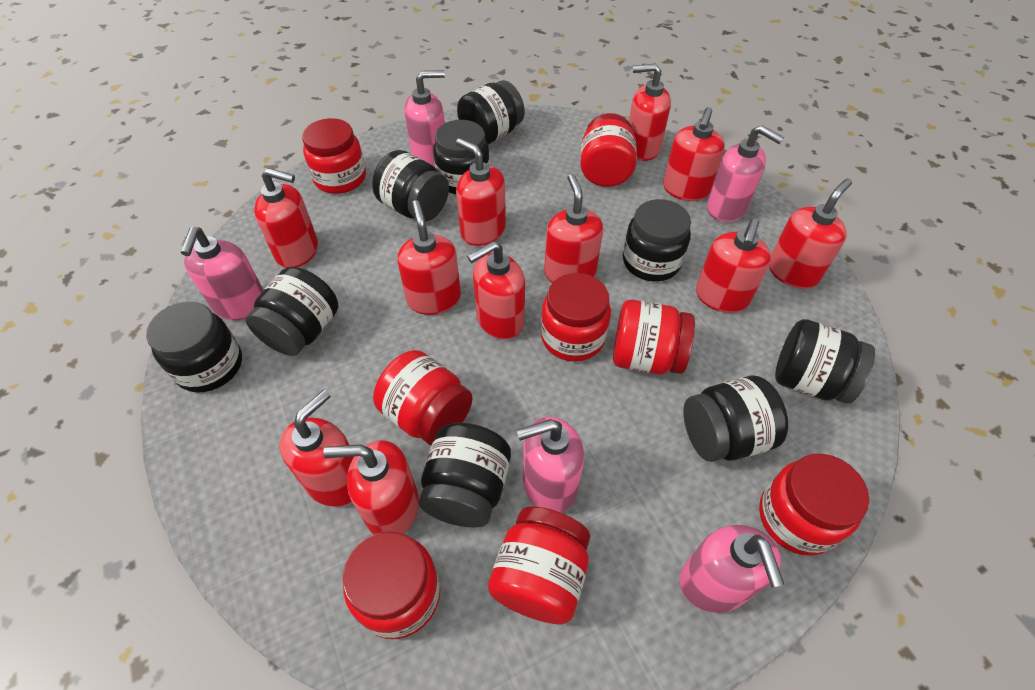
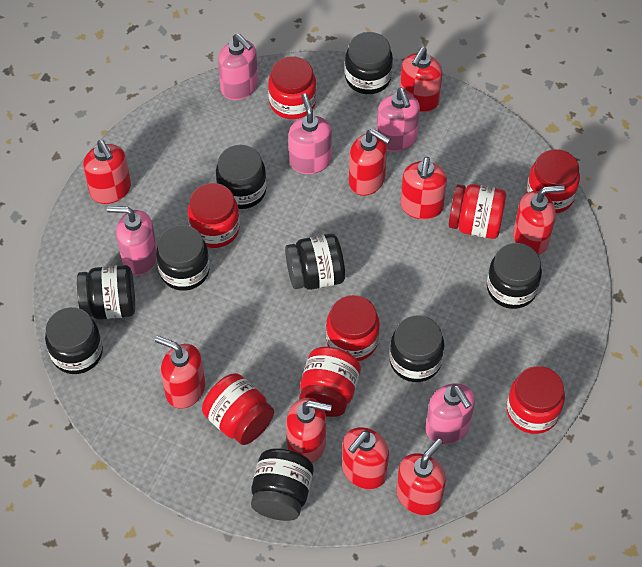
red soap dispenser: [254,168,318,268] [279,390,354,507] [323,440,419,535] [397,200,461,315] [456,138,506,246] [467,241,525,340] [544,174,603,283] [629,63,671,161] [663,107,725,201] [696,219,771,313] [769,179,852,289] = 11 -> [83,140,131,204] [155,336,205,409] [286,398,332,463] [342,427,389,489] [349,129,390,196] [396,438,446,515] [400,47,442,112] [400,157,447,220] [513,185,565,255] = 9

